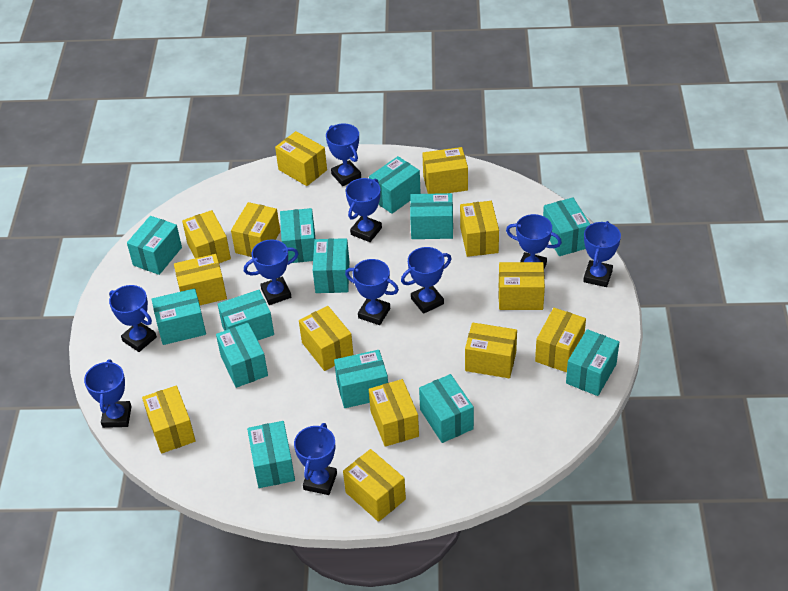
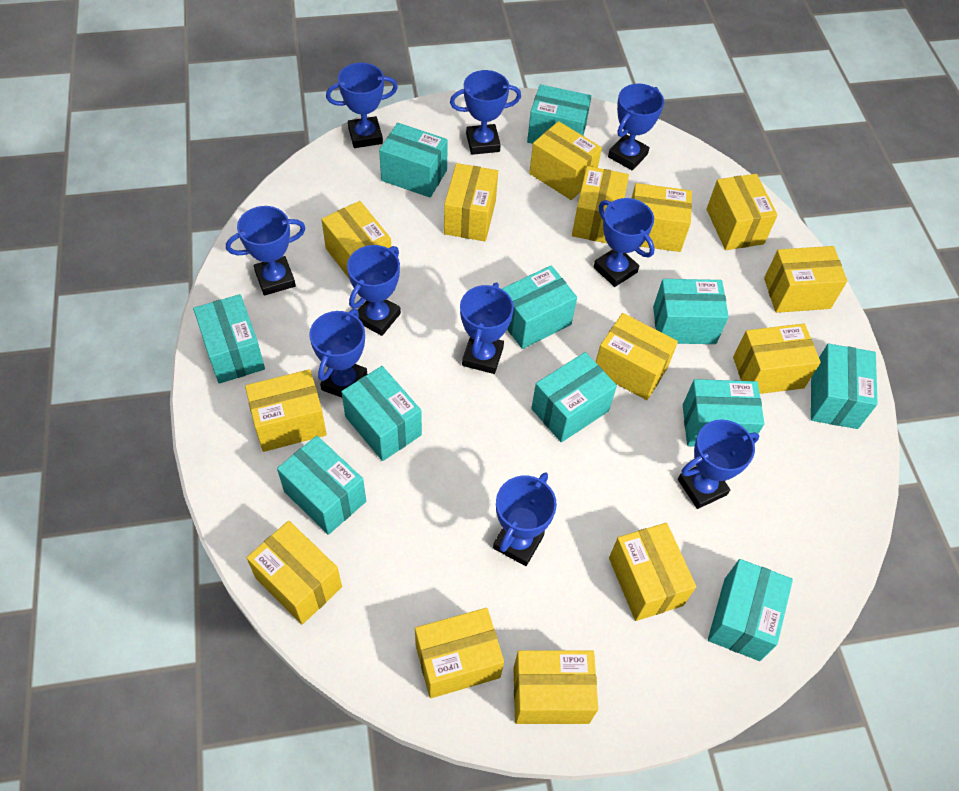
turquoise box: [127,216,182,275] [152,288,206,345] [216,323,268,388] [217,290,274,340] [247,421,295,488] [280,208,315,263] [313,238,349,293] [334,350,388,408] [369,156,421,214] [410,193,453,239] [419,374,474,443] [543,197,590,256] [566,329,619,396] = 13 -> [193,294,265,384] [277,436,366,535] [341,366,422,461] [379,123,448,197] [502,265,577,349] [527,84,591,144] [531,352,617,442] [653,279,729,344] [683,379,764,446] [708,559,793,661] [811,344,878,429] = 11
yellow box: [142,386,196,454] [174,254,227,305] [182,210,231,263] [231,202,280,257] [275,131,327,186] [299,306,353,371] [343,449,406,522] [369,379,419,447] [422,147,468,194] [460,201,499,257] [465,322,517,378] [499,262,545,310] [535,308,586,372] = 13 -> [245,369,327,452] [247,521,342,624] [321,201,391,278] [415,608,504,698] [444,163,498,241] [513,650,598,724] [529,121,602,200] [572,166,629,244] [596,313,678,400] [609,523,696,621] [632,183,692,252] [707,174,778,250] [733,324,821,394] [764,246,847,313] = 14

